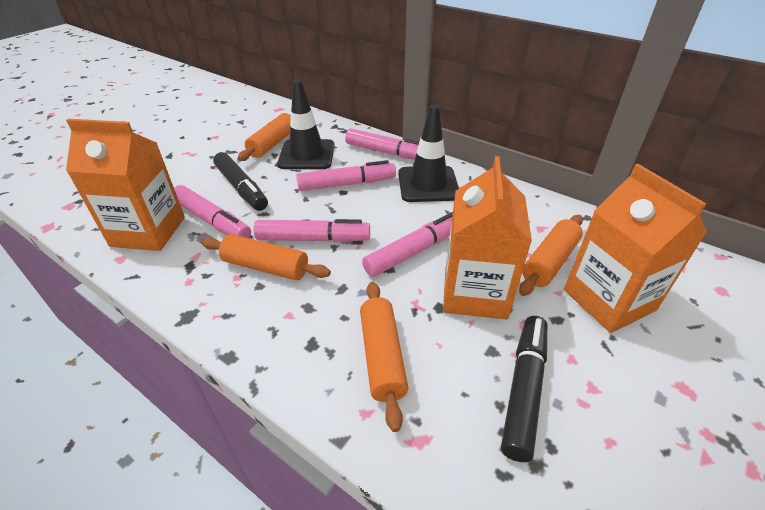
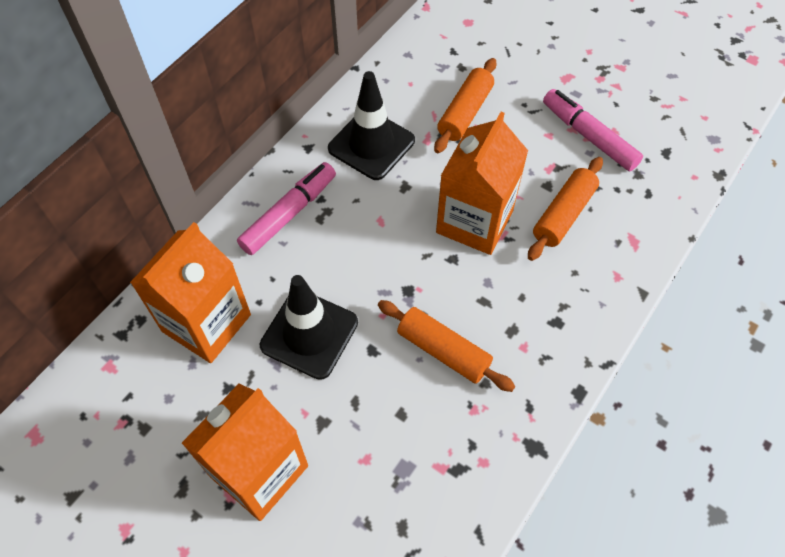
black marker: [213,152,268,211] [501,316,547,462] = 2 -> none = 0
orange rolling pin: [201,234,331,281] [238,113,291,161] [360,282,408,432] [519,215,583,296] = 4 -> [378,300,515,392] [434,58,496,153] [528,157,603,261] = 3
pink marker: [174,185,251,238] [254,219,370,242] [296,160,396,191] [345,128,419,160] [362,212,453,277] = 5 -> [237,162,336,255] [543,89,643,172] = 2

